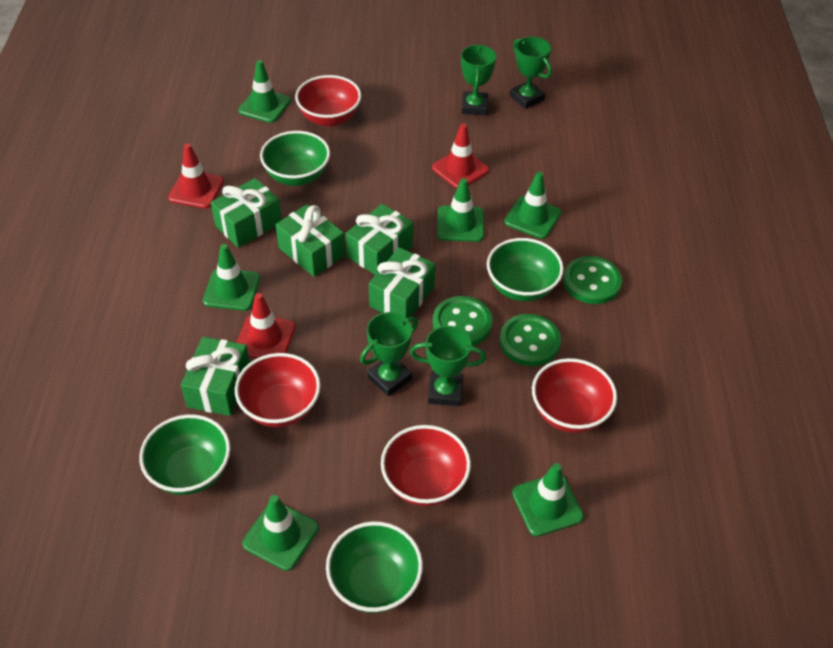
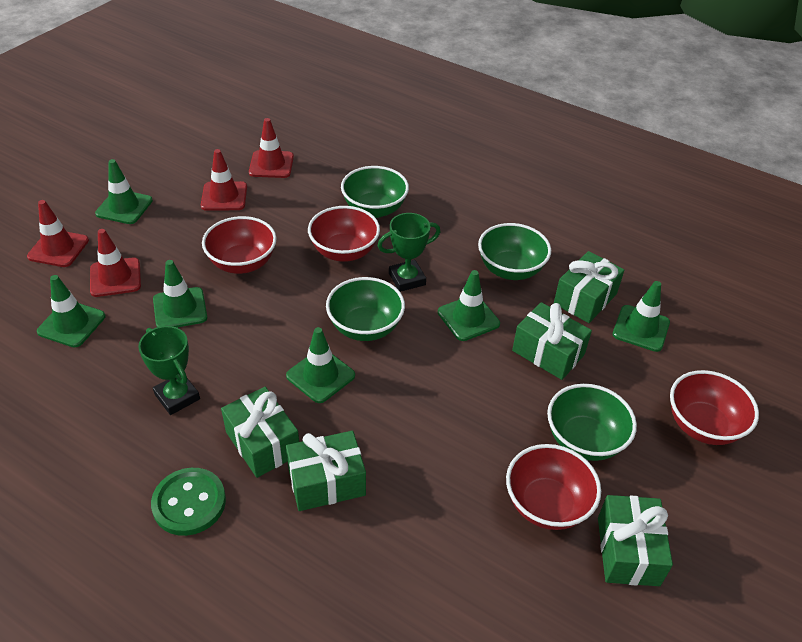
green button: [432,296,493,346] [500,314,561,366] [563,256,622,304] = 3 -> [151,468,226,536] = 1
green trophy: [360,312,418,396] [410,326,486,406] [461,44,496,115] [510,37,552,109] = 4 -> [138,326,200,415] [378,213,440,292] = 2
red traffic cone: [168,144,224,209] [236,293,296,358] [432,123,489,189] = 3 -> [27,200,89,267] [90,229,141,297] [201,149,247,211] [249,118,294,178] = 4

